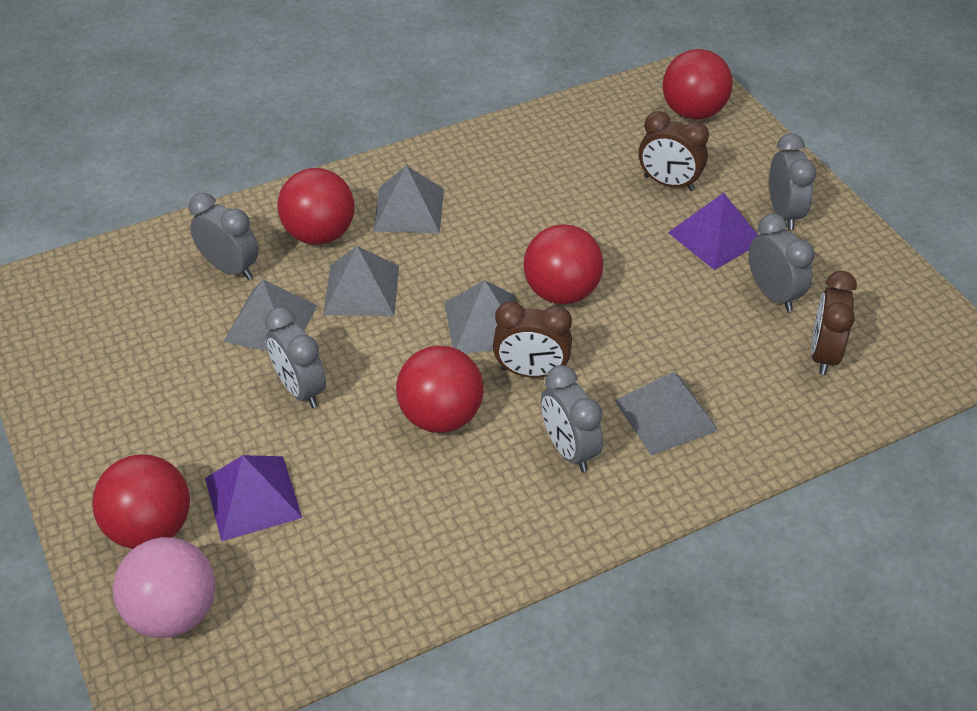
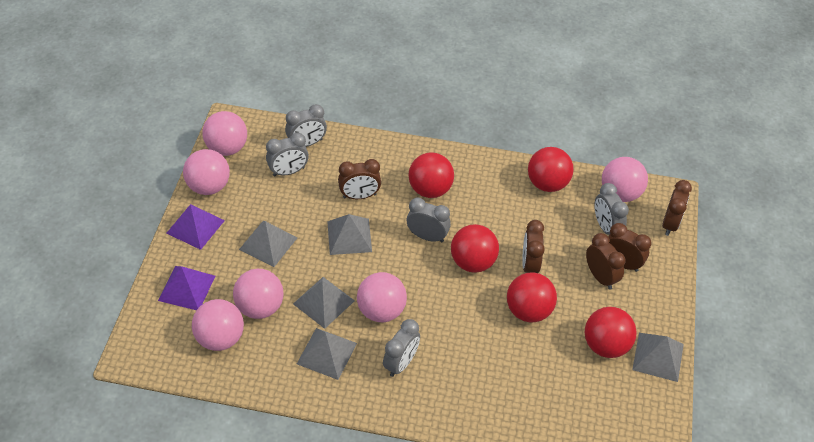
brown clock: [493,301,572,378] [639,111,709,191] [811,271,857,375] = 3 -> [338,159,381,199] [522,220,545,273] [586,233,626,290] [608,223,651,272] [662,180,692,236] = 5
pink ball: [113,537,215,638] = 1 -> [183,149,230,195] [192,299,244,351] [202,111,247,156] [233,269,284,319] [357,272,407,322] [602,157,648,202] = 6

